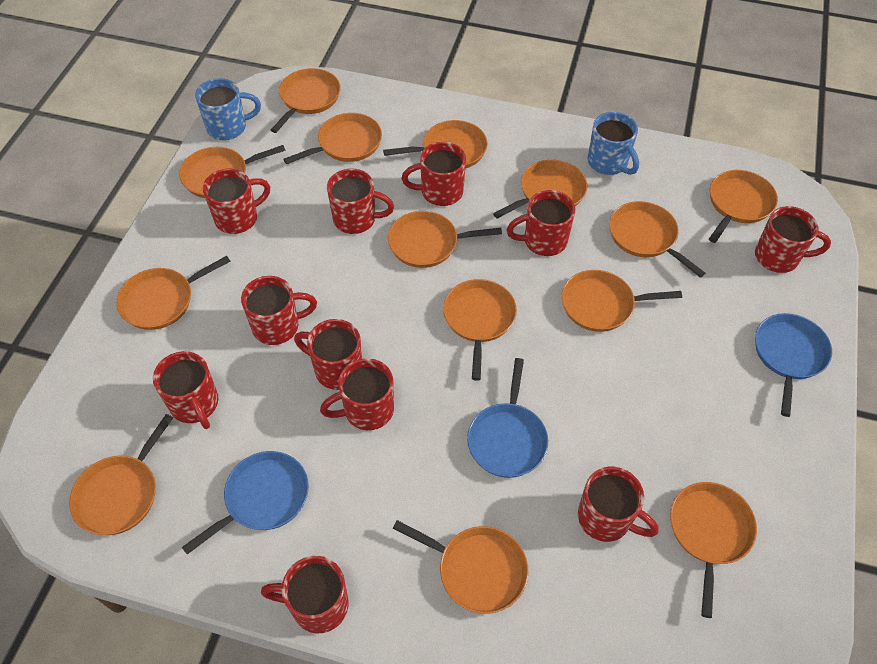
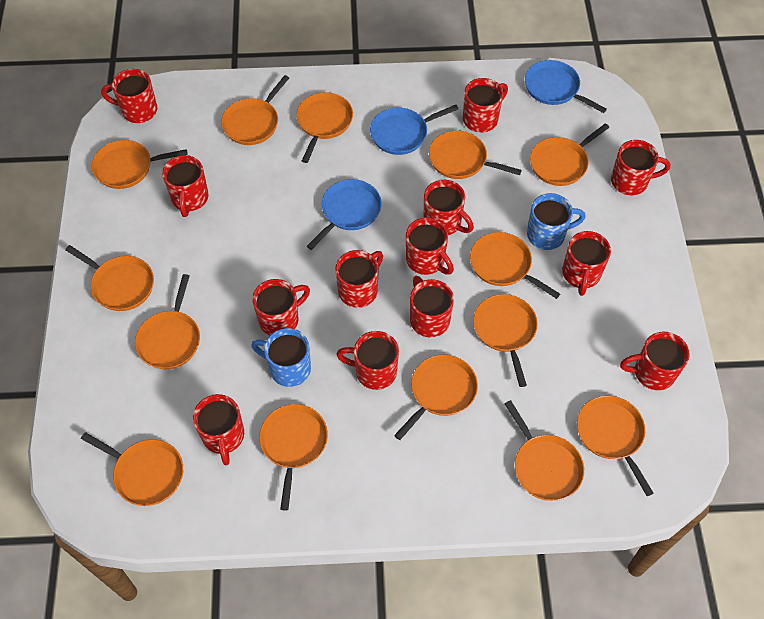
red mug: [153,351,218,429] [203,169,270,234] [241,276,317,345] [261,556,349,633] [294,319,362,390] [320,358,394,430] [327,169,394,234] [402,142,466,206] [507,190,575,256] [578,467,659,542] [755,206,831,273] = 11 -> [101,69,157,123] [162,155,208,217] [193,394,244,465] [252,279,310,336] [335,250,383,308] [336,331,399,390] [406,218,454,275] [410,276,454,337] [424,180,474,235] [463,78,508,133] [562,231,611,296] [611,140,670,196] [620,332,690,390] = 13

